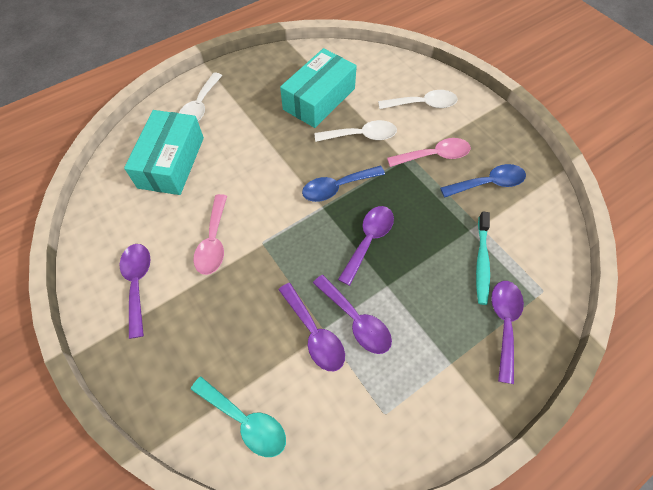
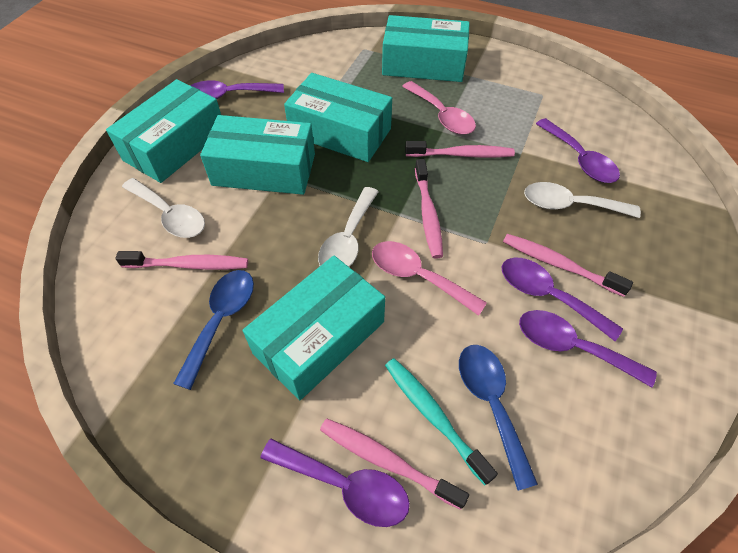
pink toothbrush: none = 0 -> [115,251,248,270] [320,419,469,510] [405,141,515,158] [415,159,443,259] [503,234,633,297] = 5
turquoise box: [124,110,204,195] [280,48,357,128] = 2 -> [106,79,221,183] [200,115,315,195] [243,256,385,400] [284,73,392,162] [382,15,470,82] = 5
turquoise spoon: [191,376,286,457] = 1 -> none = 0

